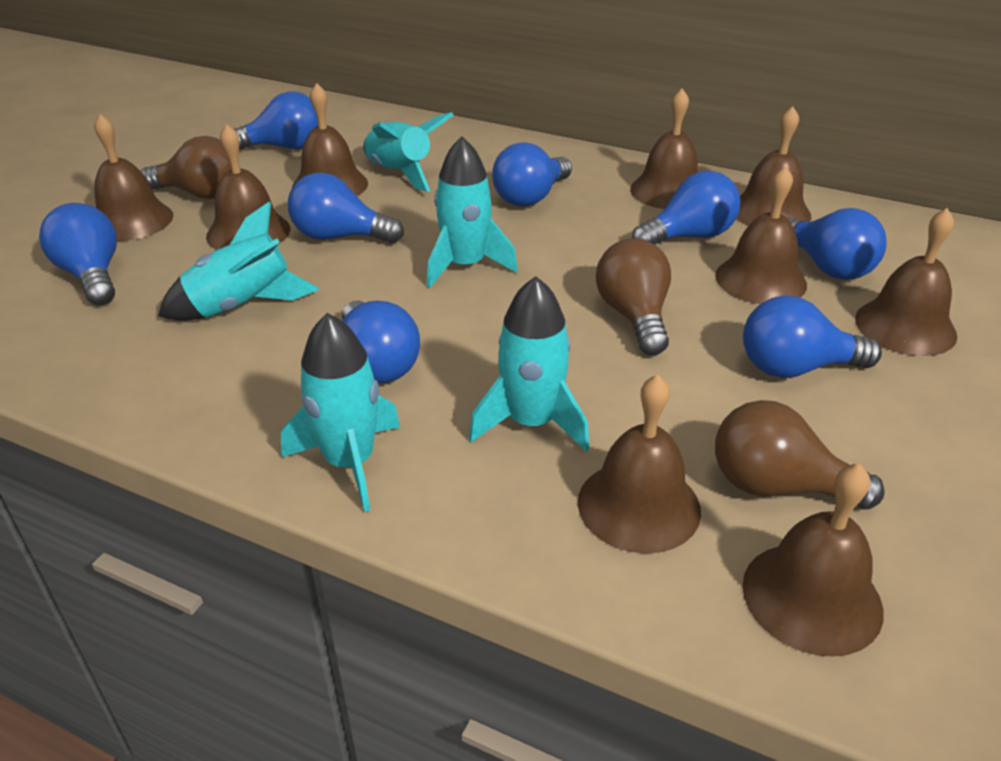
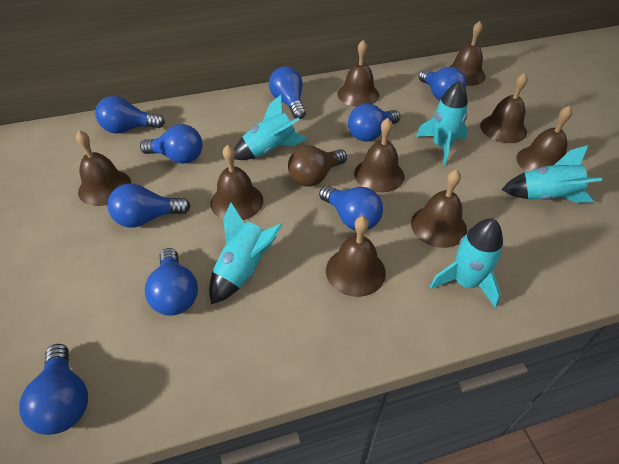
blue light bulb: [39,203,117,305] [234,91,318,150] [288,173,404,243] [342,301,420,384] [492,142,572,206] [632,171,740,245] [743,295,882,378] [788,208,887,280] = 8 -> [19,344,88,435] [95,96,165,133] [107,184,191,228] [140,124,203,164] [145,248,198,316] [269,66,306,119] [319,185,383,230] [348,103,400,142] [419,67,466,100] = 9
brown light bulb: [141,136,231,199] [596,238,671,355] [715,400,885,510] = 3 -> [288,146,347,187] = 1

